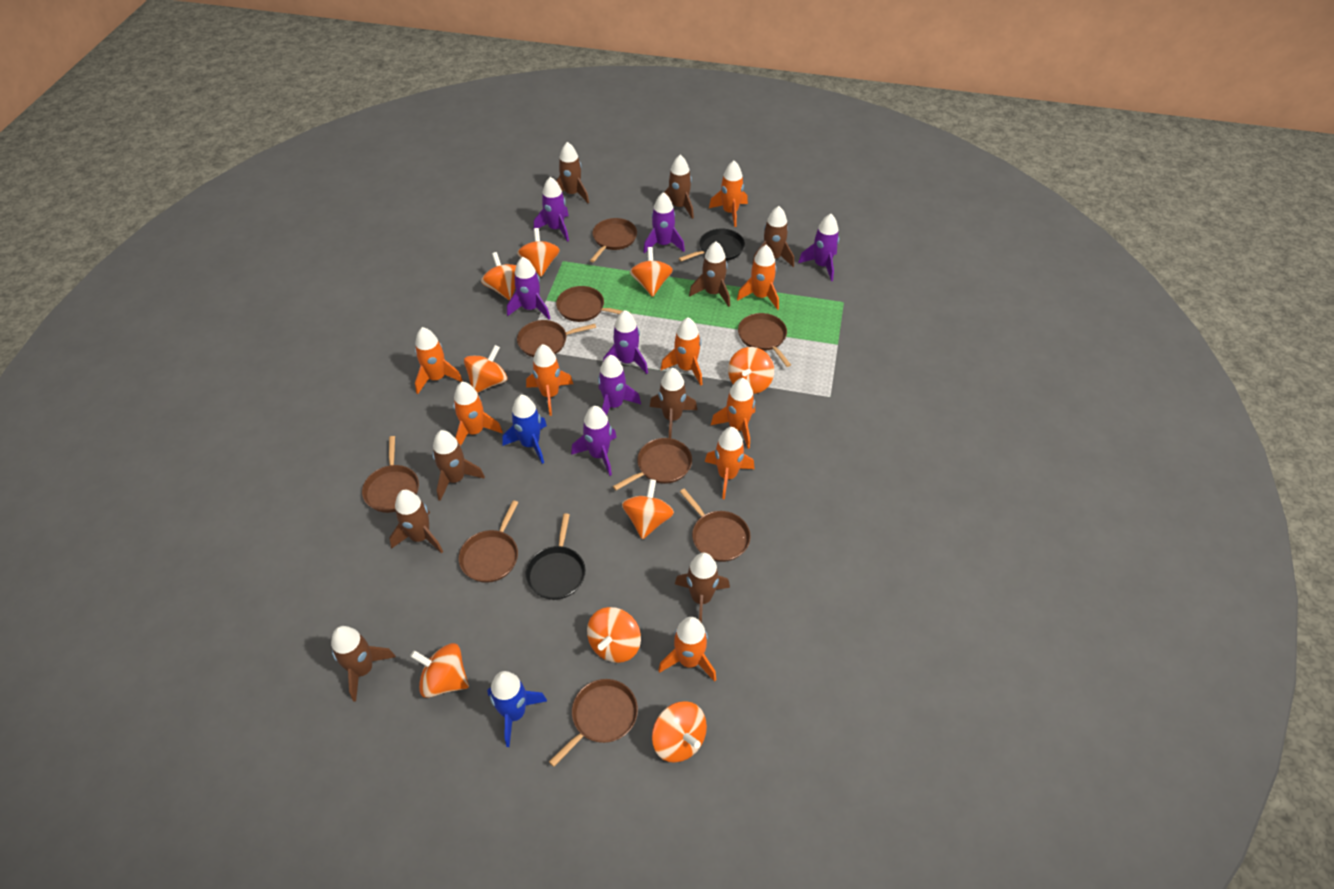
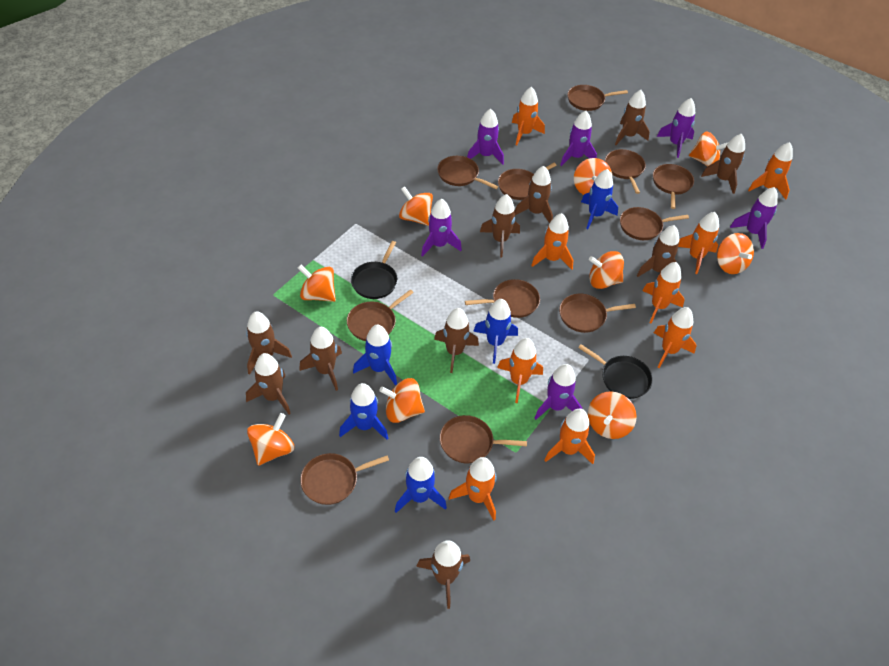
blue rocket: [487,671,547,747] [503,395,547,464] = 2 -> [339,383,388,440] [353,325,397,386] [395,457,447,513] [473,299,518,364] [581,169,618,229] = 5
brown pan: [362,436,419,513] [459,500,518,583] [517,320,596,357] [549,679,638,767] [556,286,630,322] [590,218,637,262] [613,438,692,490] [680,489,751,562] [738,313,791,367] = 9 -> [300,453,389,505] [347,289,414,341] [437,156,498,189] [440,415,527,463] [465,279,540,318] [498,163,557,200] [559,294,636,333] [567,85,628,111] [605,149,646,194] [620,207,689,240] [653,164,694,209] = 11
brown rocket: [331,626,396,702] [389,490,443,554] [432,430,485,501] [556,142,589,203] [650,368,697,438] [664,155,694,219] [675,553,730,623] [689,241,730,307] [752,206,794,267] = 9 -> [246,311,292,375] [246,353,291,415] [299,327,342,391] [416,540,470,609] [434,308,479,373] [480,194,520,258] [515,166,553,223] [615,90,650,145] [637,225,679,277] [701,134,745,194] = 10
purple rocket: [507,257,550,319] [534,177,569,242] [571,406,617,476] [598,355,641,415] [603,310,648,374] [643,192,685,253] [798,214,839,281] = 7 -> [421,199,462,257] [467,109,504,165] [534,364,582,420] [560,111,597,166] [657,98,695,158] [730,187,778,249] = 6

